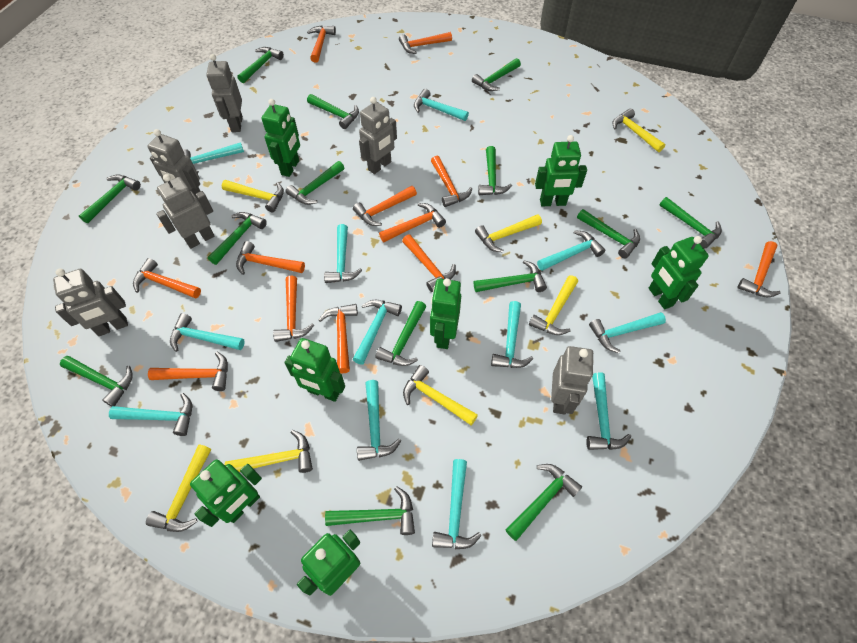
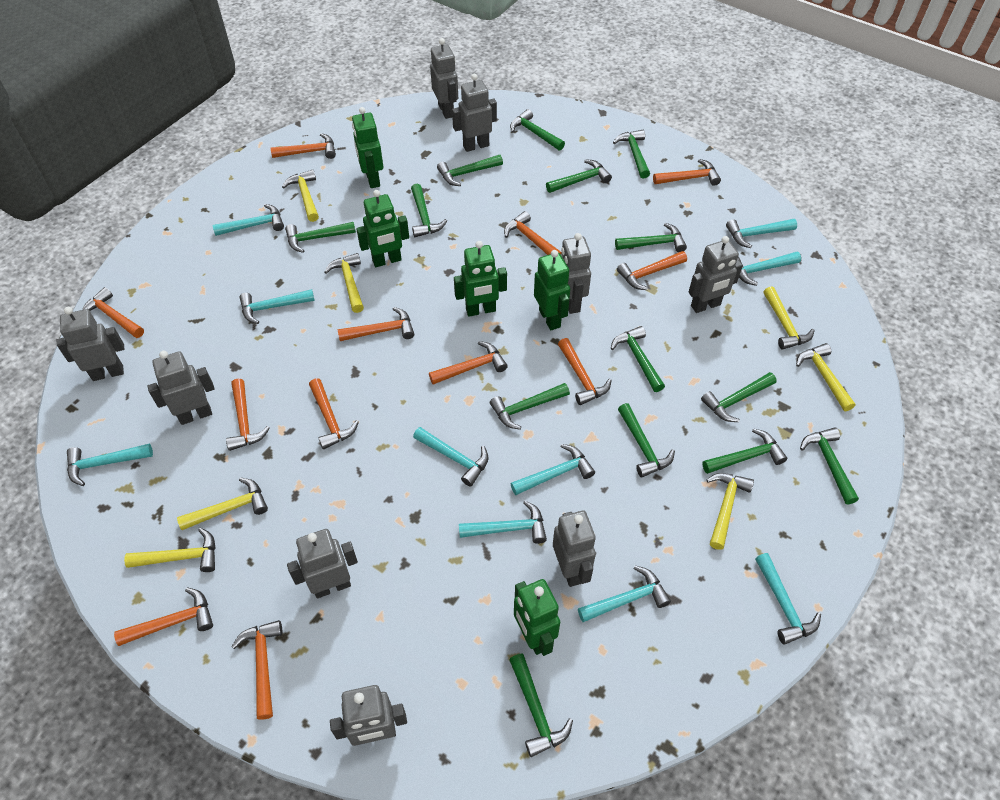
green robot: [190,459,262,527] [262,99,300,177] [284,338,345,402] [297,530,360,596] [430,278,461,349] [535,135,587,206] [649,236,709,309] = 7 -> [352,107,383,188] [356,190,409,267] [454,241,507,316] [514,579,560,656] [534,250,570,330] = 5
grey robot: [53,268,128,336] [147,129,200,201] [156,174,214,249] [206,54,243,132] [359,97,397,174] [551,346,594,415] = 6 -> [57,307,124,381] [147,351,214,425] [287,529,358,598] [330,685,407,746] [430,38,458,119] [452,74,497,152] [553,510,596,587] [560,233,591,314] [689,236,743,313] = 9
turquoise hammer: [109,393,192,436] [170,313,245,352] [183,142,244,173] [324,224,362,283] [353,300,402,365] [357,380,401,461] [414,89,469,121] [432,459,481,549] [491,301,533,368] [537,230,605,271] [586,372,631,450] [589,312,666,353] = 12 -> [67,444,153,486] [213,204,284,236] [239,289,315,324] [413,427,489,486] [459,500,547,544] [510,444,595,495] [578,566,671,622] [726,219,797,248] [737,252,801,286] [755,553,821,645] = 10

